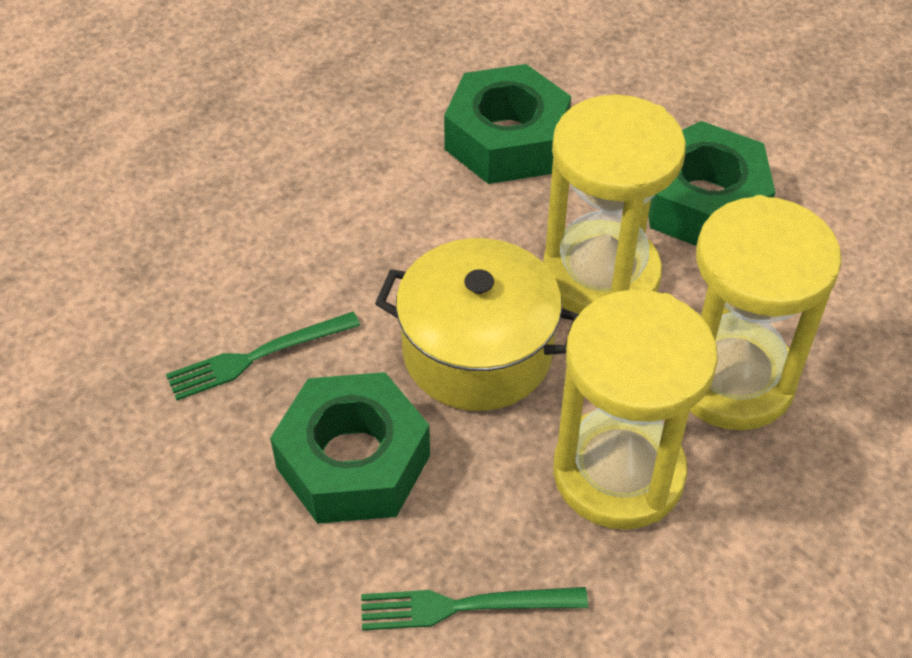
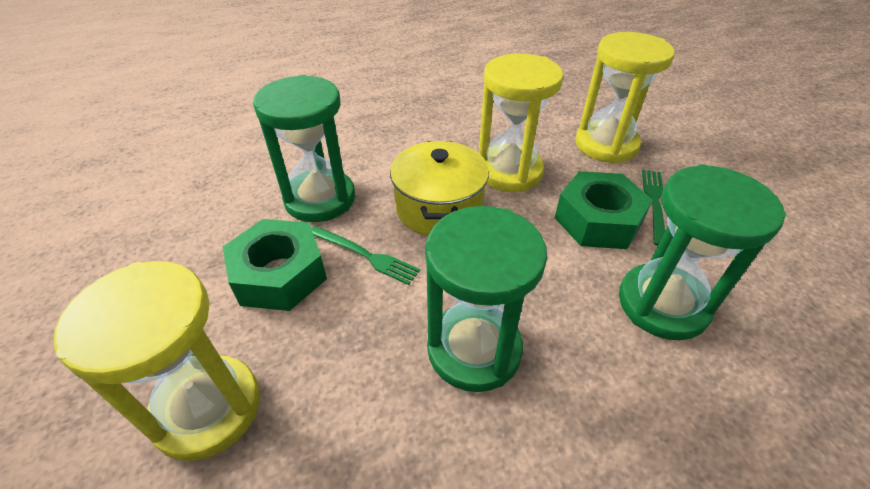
green hourglass: none = 0 -> [253,75,355,222] [425,206,547,392] [619,164,786,340] = 3
green nut: [270,372,430,524] [444,64,571,184] [648,121,775,246] = 3 -> [223,219,327,311] [555,171,653,249] = 2

